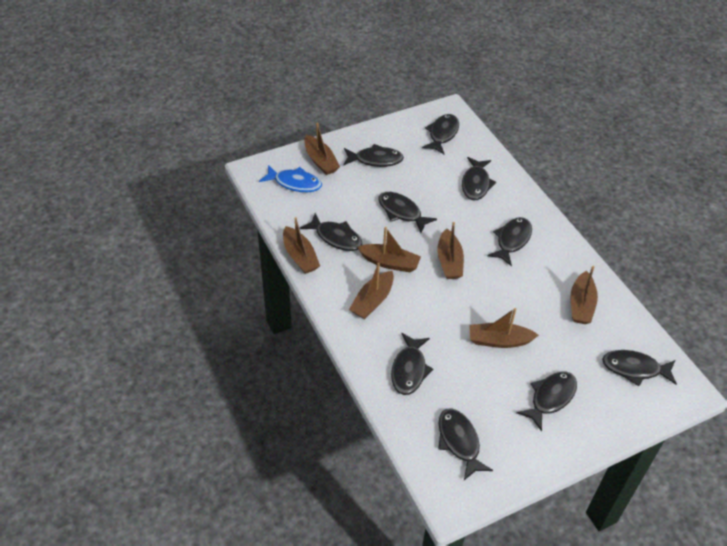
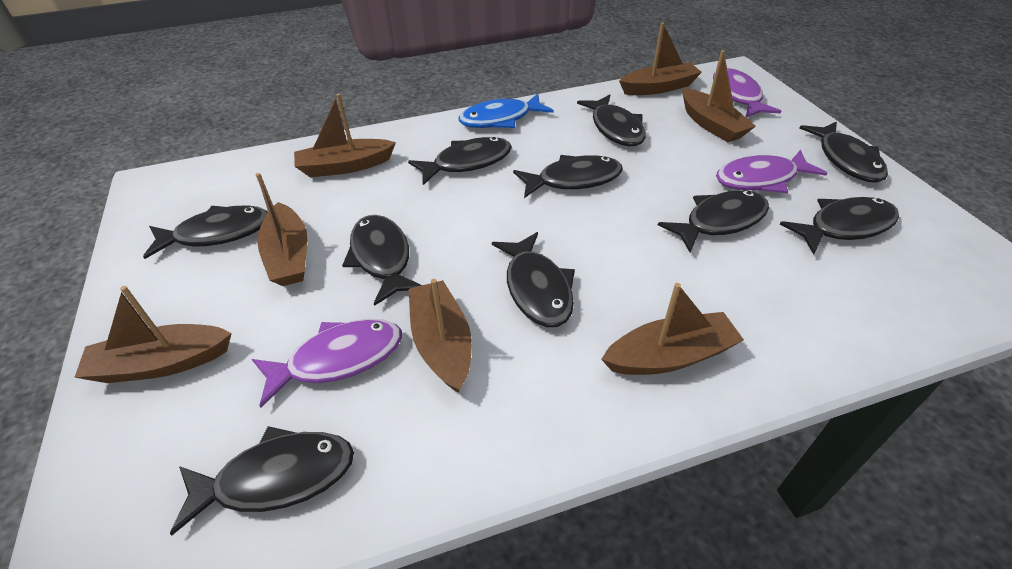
purple fish: none = 0 -> [252,319,402,408] [713,68,782,117] [716,150,828,193] = 3

